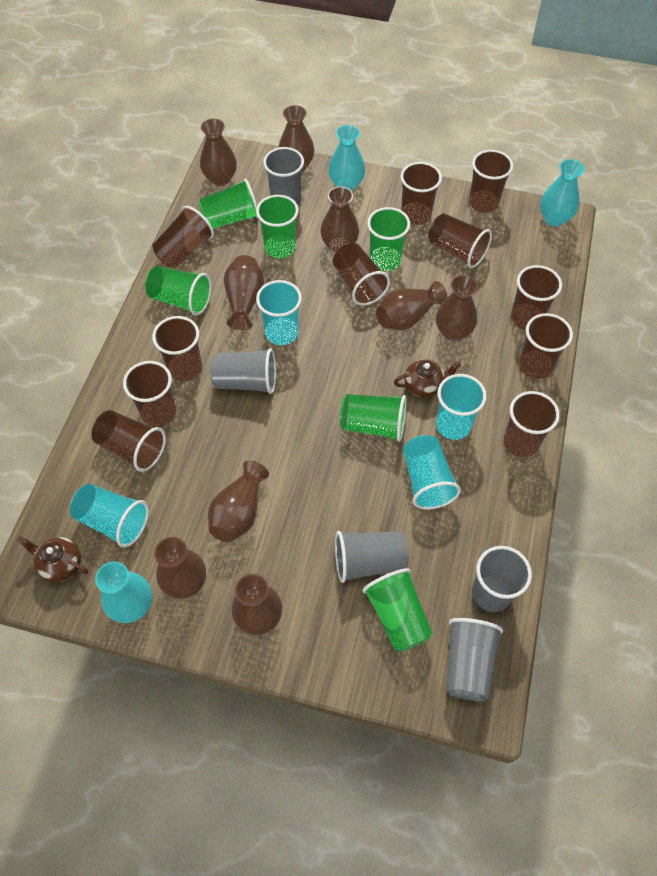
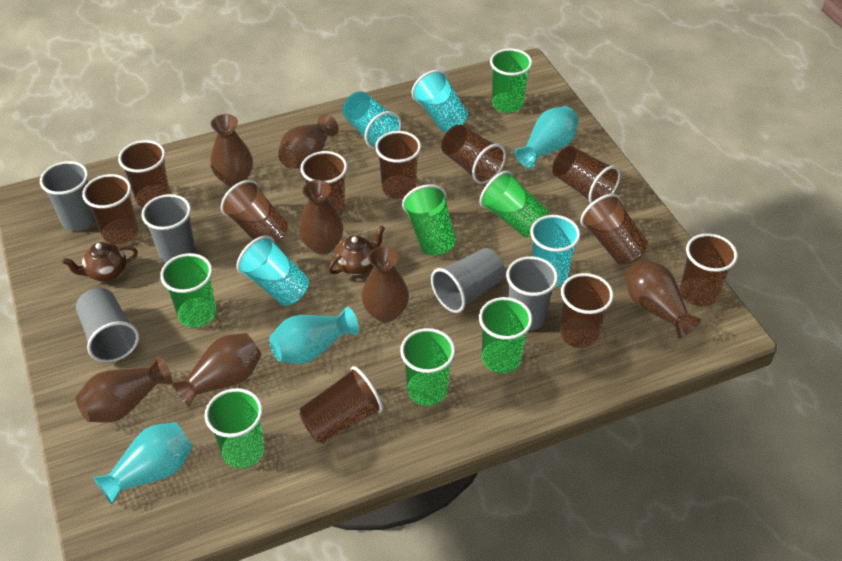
brown vase: [154,537,206,599] [200,119,237,186] [208,460,269,542] [224,255,264,330] [232,574,282,635] [278,105,314,172] [320,186,359,253] [376,281,447,331] [436,275,478,341] = 9 -> [76,356,172,423] [171,333,262,408] [211,114,253,187] [278,114,339,169] [299,180,343,255] [361,246,409,322] [625,259,701,338] = 7
green cup: [145,266,212,315] [199,179,258,229] [256,195,299,258] [340,394,406,442] [362,568,433,652] [367,207,410,271] = 6 -> [160,253,216,327] [204,388,264,468] [400,328,455,406] [402,184,456,255] [479,171,549,237] [479,297,532,373] [490,48,532,113] = 7

